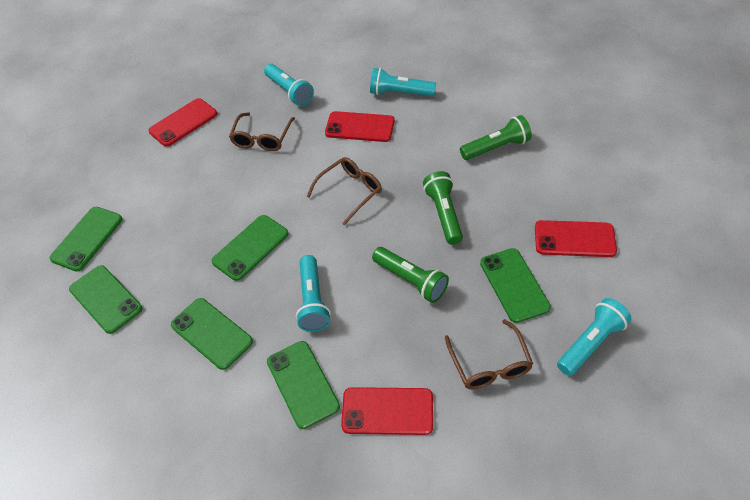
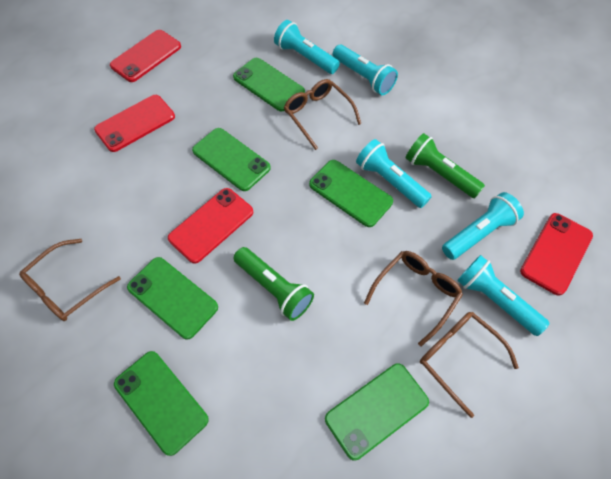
brown glasses: [229,112,295,151] [306,157,382,226] [445,319,533,389] = 3 -> [19,239,121,321] [284,79,361,150] [364,251,463,347] [420,312,519,418] = 4
green flashlight: [372,247,449,303] [423,171,463,245] [460,115,532,160] = 3 -> [233,247,314,321] [406,133,485,198] = 2
turquoise flashlight: [264,64,314,106] [296,255,331,332] [370,68,436,96] [557,298,631,376] = 4 -> [274,20,340,74] [333,45,398,95] [356,139,432,208] [442,192,524,260] [457,255,549,336] = 5

